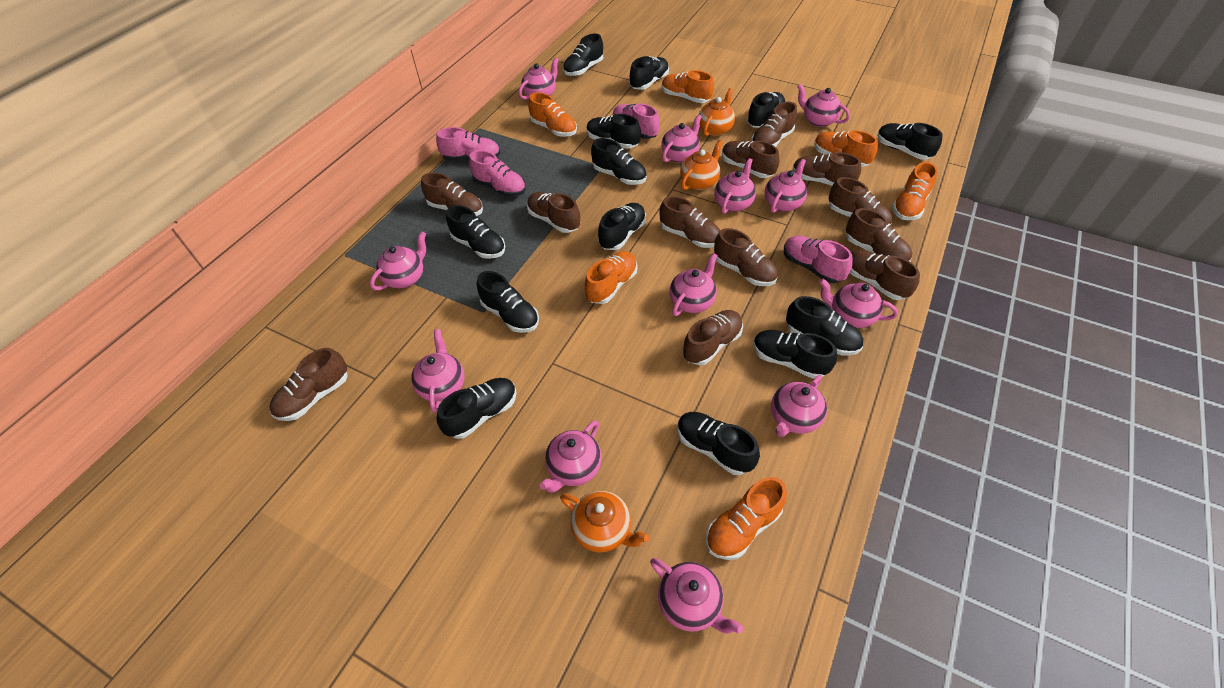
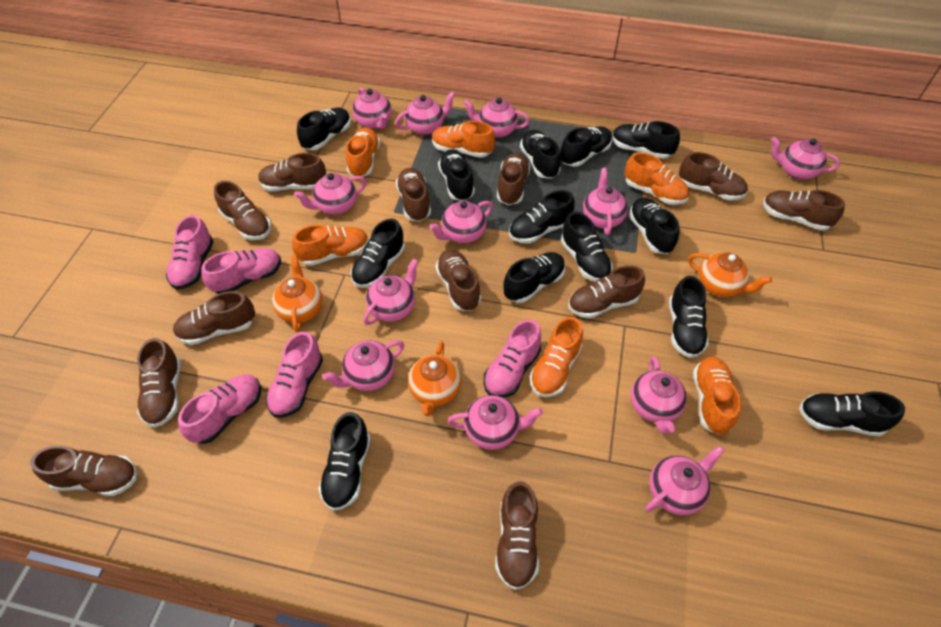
pink shoe: [436,127,500,160] [469,150,526,197] [613,103,660,139] [784,236,853,283] = 4 -> [166,215,214,290] [178,375,261,444] [201,248,281,294] [266,332,323,418] [483,319,541,398] = 5

